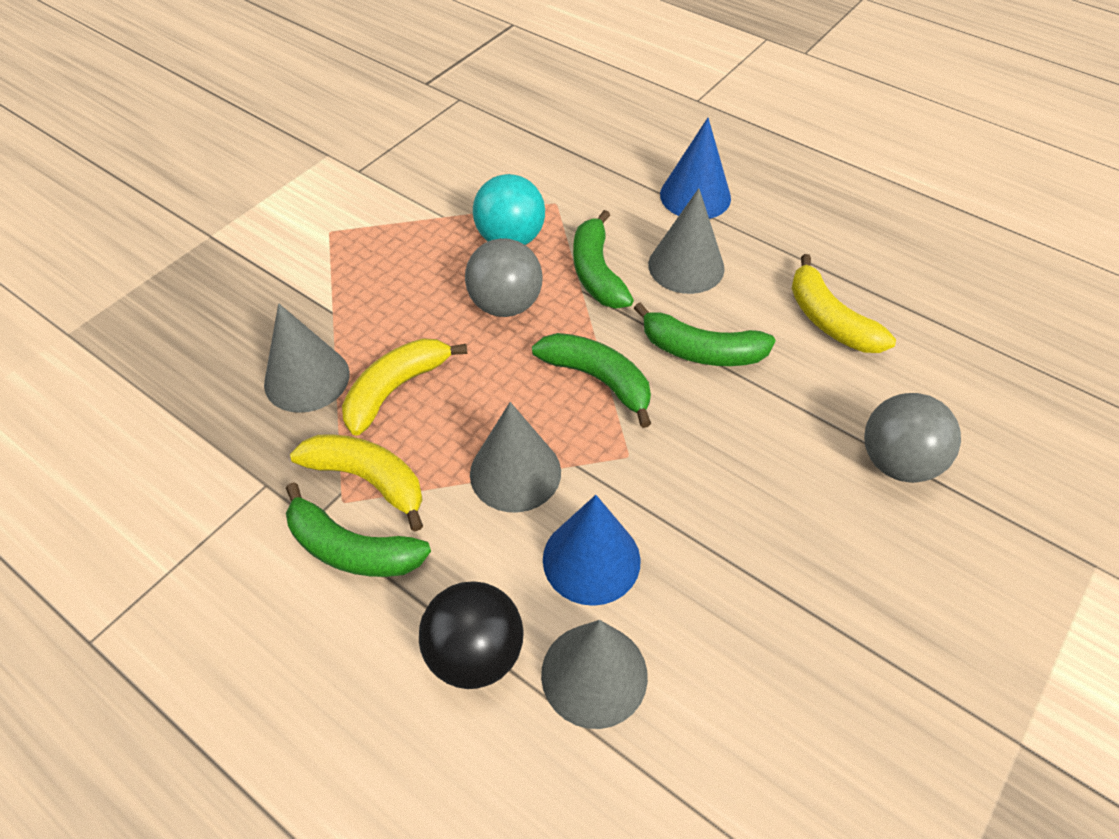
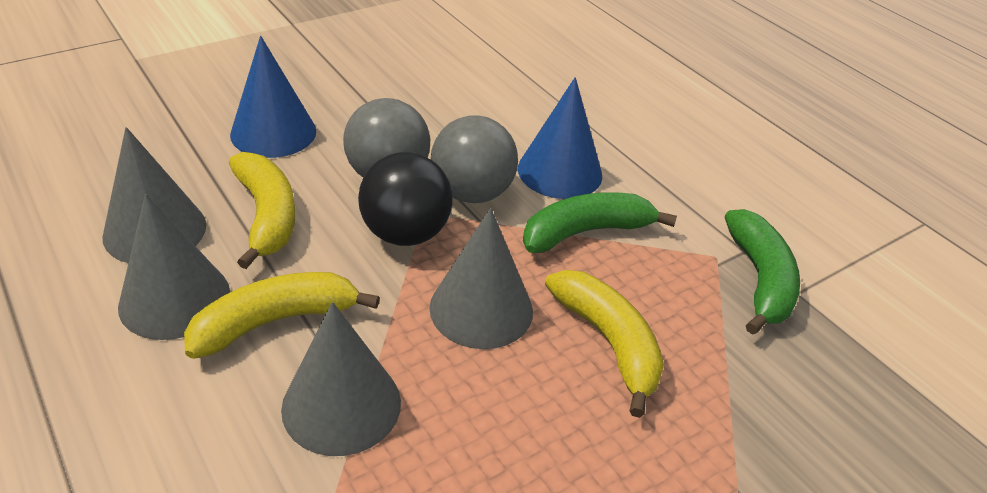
green banana: [286,482,431,577] [532,333,651,428] [573,210,634,308] [634,302,776,366] = 4 -> [523,192,677,253] [725,209,800,335] = 2
turquoise ball: [473,174,545,245] = 1 -> none = 0

